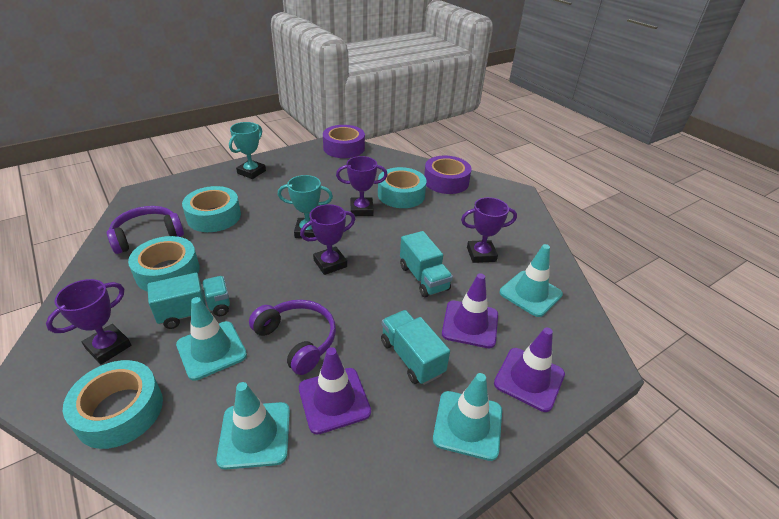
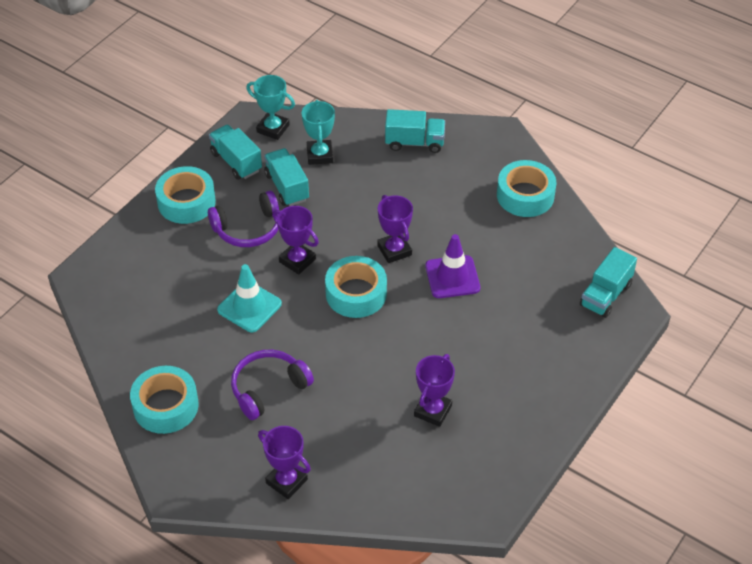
purple tape: [323,125,365,158] [424,156,472,194] = 2 -> none = 0
purple traffic cone: [299,347,371,435] [442,273,498,348] [494,328,565,412] = 3 -> [425,234,480,298] = 1
turquoise traffic cone: [176,297,247,381] [216,382,290,470] [433,373,502,461] [500,244,563,317] = 4 -> [217,264,282,332] = 1
turquoise truck: [147,273,230,329] [381,310,450,385] [400,231,453,298] = 3 -> [209,125,262,180] [264,148,309,206] [385,109,445,153] [580,247,637,318] = 4

